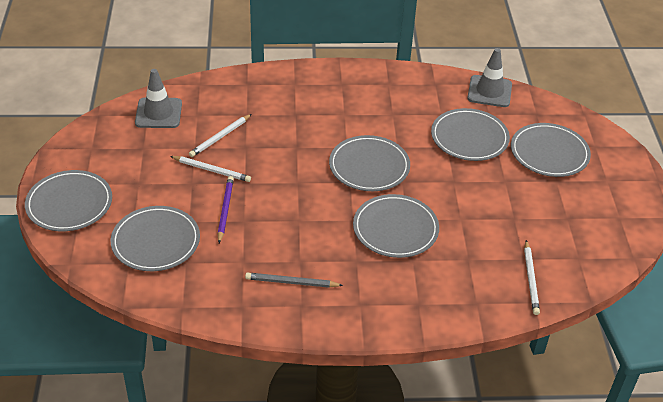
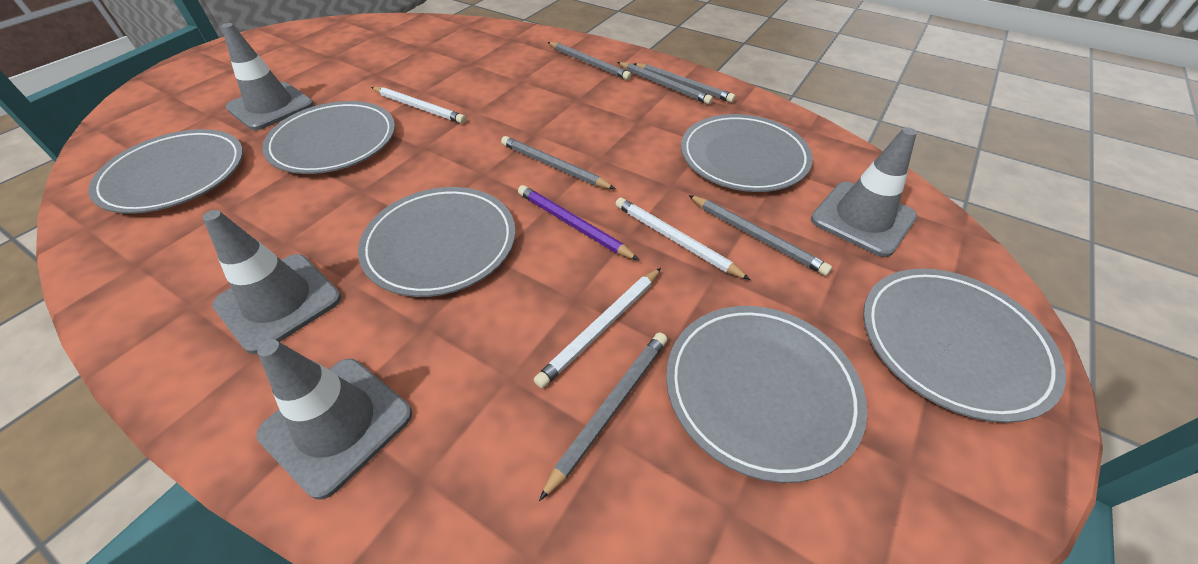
grey pencil: [245,272,343,288] = 1 -> [501,136,615,189] [539,333,667,501] [548,42,631,80] [617,62,713,104] [634,63,735,103] [688,195,832,276] = 6
grey traffic cone: [135,69,182,128] [467,48,512,107] = 2 -> [203,210,341,354] [221,23,314,130] [256,339,412,500] [811,127,917,257] = 4

